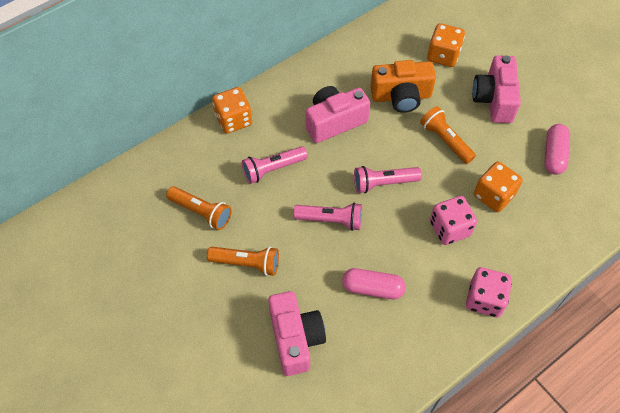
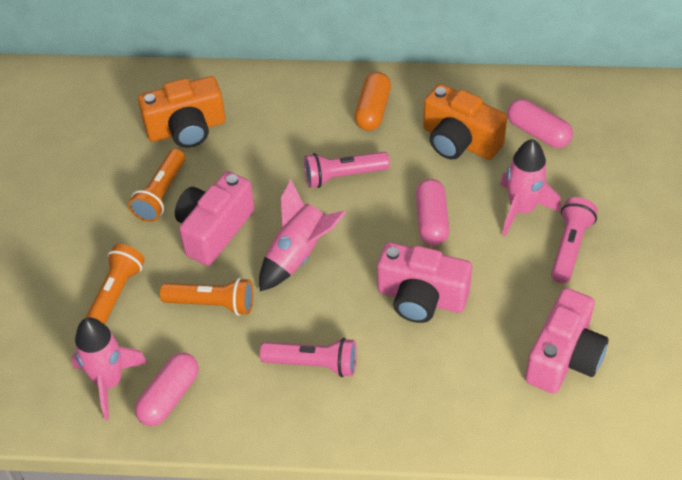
orange camera: [370,60,436,113] = 1 -> [138,76,225,148] [423,84,507,160] = 2
orange capsule: none = 0 -> [355,72,391,131] = 1
orange dice: [212,87,252,133] [427,23,465,67] [474,161,523,212] = 3 -> none = 0
pink capsule: [342,268,406,299] [544,124,570,175] = 2 -> [135,353,199,426] [416,179,449,246] [507,99,573,148] = 3
pink dice: [430,196,477,245] [466,267,512,317] = 2 -> none = 0
pink rocket: none = 0 -> [71,317,148,420] [259,179,347,291] [500,139,561,236] = 3

